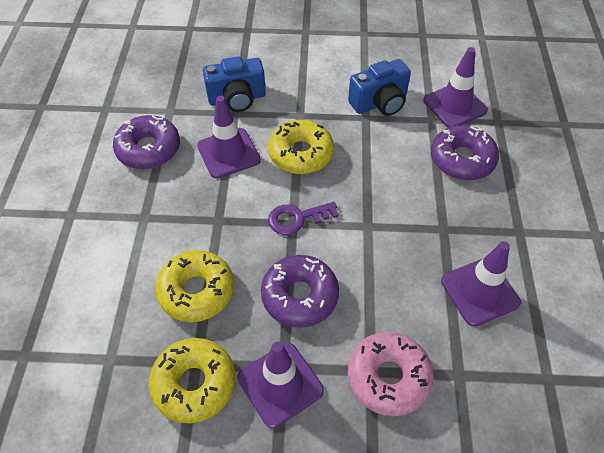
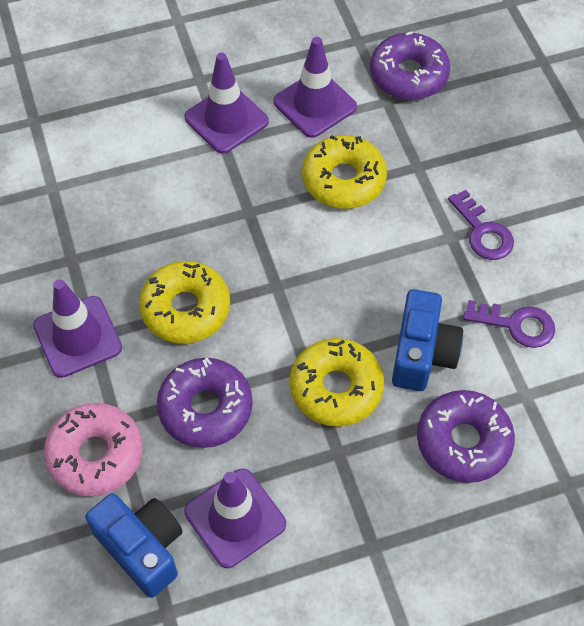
purple key: [268,202,339,235] = 1 -> [448,190,514,260] [463,300,555,348] = 2

